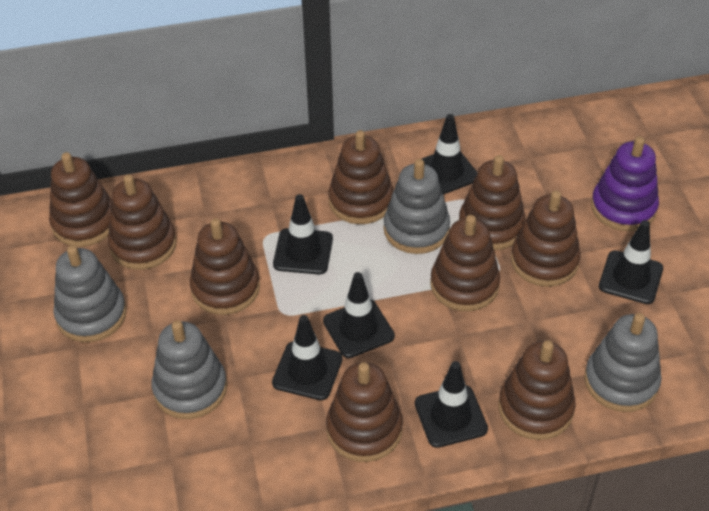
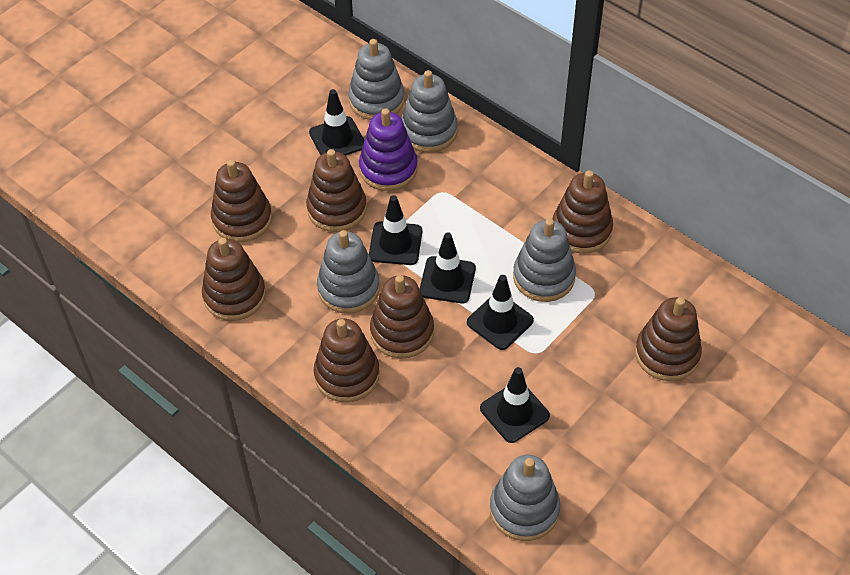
black traffic cone: [272,315,343,400] [273,194,333,274] [323,272,395,358] [415,361,488,448] [422,114,477,195] [599,220,663,304] = 6 -> [309,89,364,156] [369,195,422,265] [420,232,476,303] [467,275,534,350] [480,367,550,443] = 5
brown stacking toy: [49,152,112,247] [108,175,177,270] [190,218,260,315] [326,362,403,462] [329,130,393,224] [431,215,500,311] [459,155,526,250] [498,340,576,440] [511,191,580,287] = 9 -> [202,238,266,321] [211,160,272,242] [306,149,367,232] [314,318,380,402] [370,275,434,359] [553,170,613,254] [635,297,702,381] = 7
grey stacking toy: [53,245,127,342] [152,320,227,419] [384,159,450,254] [584,313,662,412] = 4 -> [317,230,380,313] [348,39,405,120] [401,70,458,152] [490,455,560,541] [513,218,576,302] = 5

